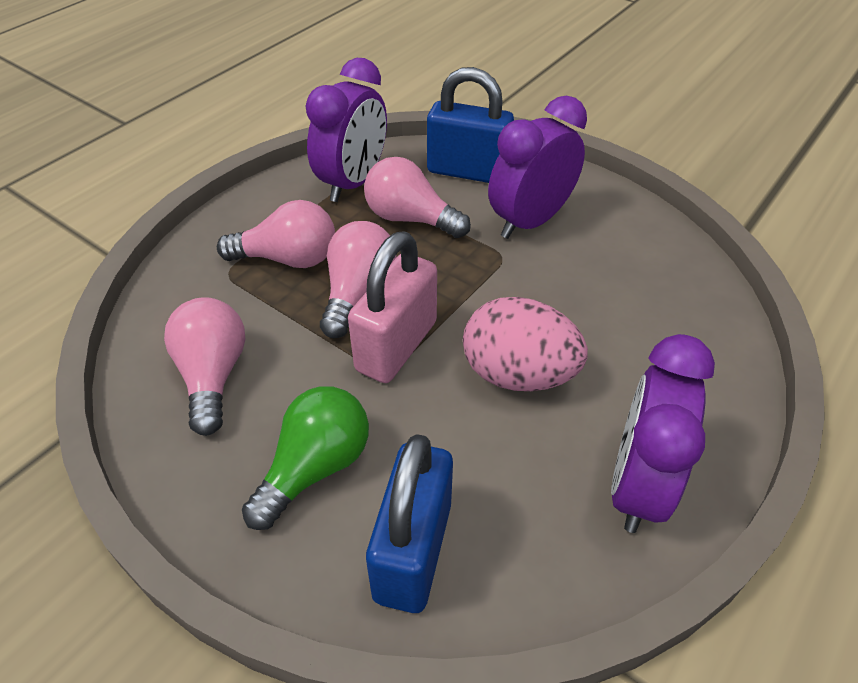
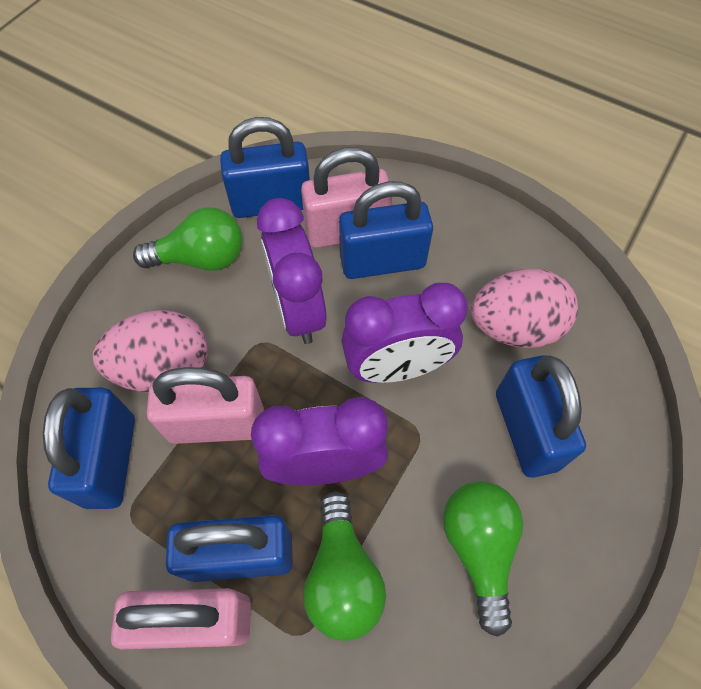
blue padlock: [366,434,453,613] [427,67,514,183] = 2 -> [43,388,135,509] [166,515,293,582] [220,117,310,218] [339,181,433,279] [496,355,586,478] = 5
green light bulb: [242,386,369,530] = 1 -> [133,207,242,271] [303,491,386,641] [443,481,523,637] = 3
pink egg: [463,297,588,391] = 1 -> [93,310,208,392] [471,269,578,348] = 2
pink light bulb: [164,297,245,436] [217,200,335,268] [320,221,396,338] [364,157,471,238] = 4 -> none = 0
pink padlock: [348,231,437,383] = 1 -> [111,588,251,649] [147,367,264,444] [301,147,392,248] = 3

